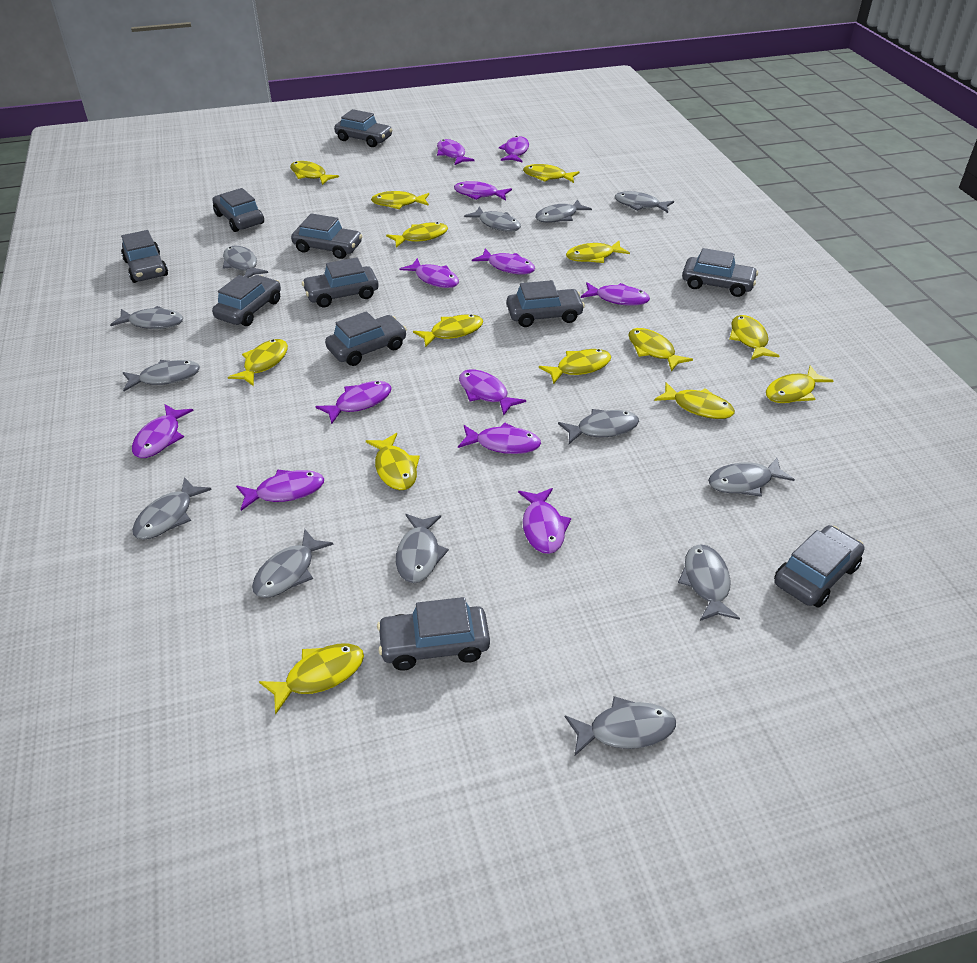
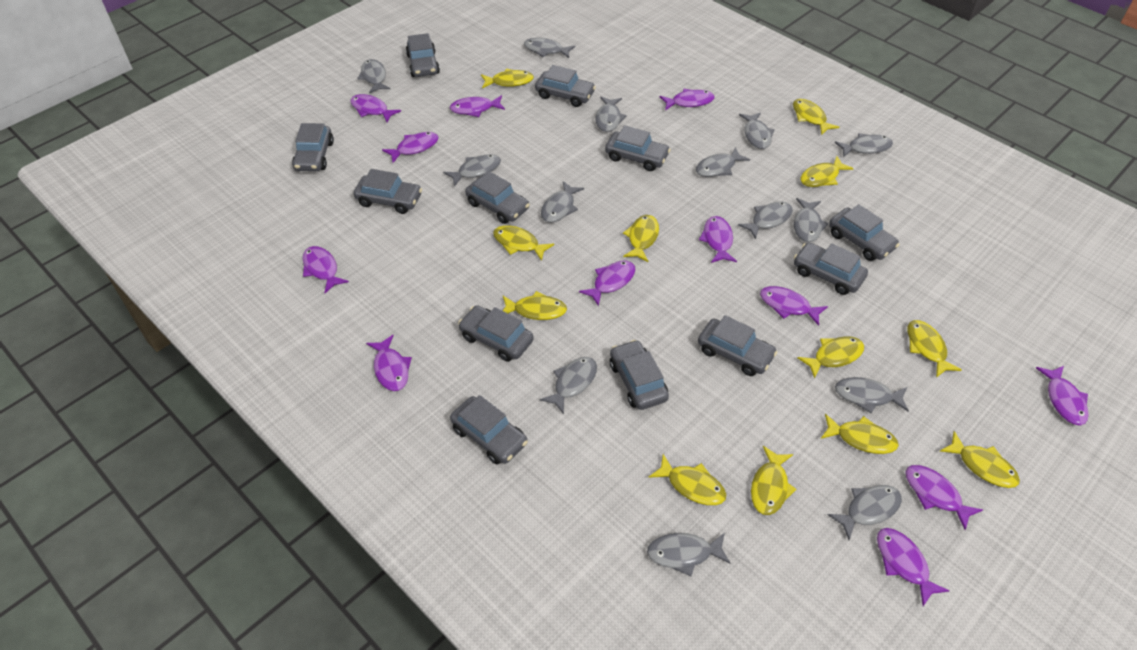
grey car: [121,230,168,283] [212,188,264,232] [212,275,281,326] [291,213,362,259] [302,257,379,308] [325,311,407,366] [334,109,392,147] [377,597,490,671] [507,280,585,327] [682,248,758,297] [774,525,864,608] = 11 -> [292,123,334,171] [354,169,422,214] [406,33,440,77] [450,395,528,464] [458,305,534,362] [465,171,530,224] [535,65,596,107] [605,125,671,171] [610,340,669,410] [698,315,777,376] [794,242,868,295] [829,204,900,261] = 12
grey fish: [110,306,183,329] [122,360,200,391] [132,477,212,540] [223,246,268,278] [252,529,334,598] [396,514,449,583] [464,206,521,232] [535,199,592,223] [558,409,639,444] [565,696,676,756] [615,191,674,213] [678,544,740,621] [708,458,795,497] = 13 -> [357,59,391,94] [443,154,501,187] [524,38,575,58] [540,357,597,414] [541,181,584,223] [595,97,627,132] [647,533,731,576] [696,147,750,177] [738,201,793,239] [739,112,775,149] [794,198,829,242] [828,485,902,540] [834,133,893,157] [835,377,909,413] = 14
yellow fish: [228,339,288,386] [259,643,364,715] [290,161,339,185] [366,433,420,490] [371,191,429,209] [386,222,448,248] [413,314,483,348] [523,164,580,183] [539,349,611,384] [566,241,630,263] [628,328,693,372] [654,382,735,419] [730,315,779,360] [766,365,834,403] = 14 -> [481,69,534,89] [493,225,554,261] [503,291,567,320] [623,215,659,262] [649,454,726,505] [751,446,796,515] [793,99,839,135] [797,336,864,379] [800,156,854,187] [821,414,899,454] [908,320,962,378] [940,431,1020,488] = 12

